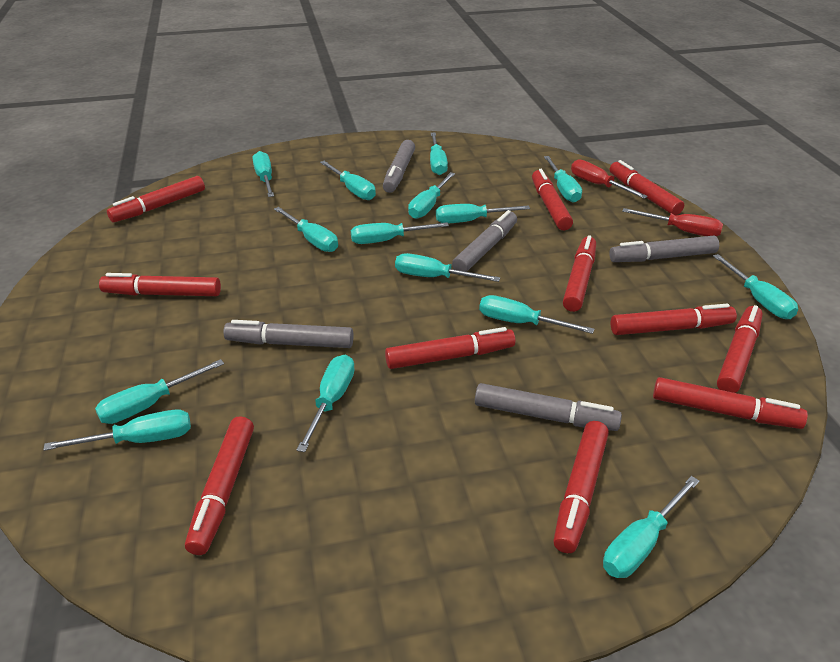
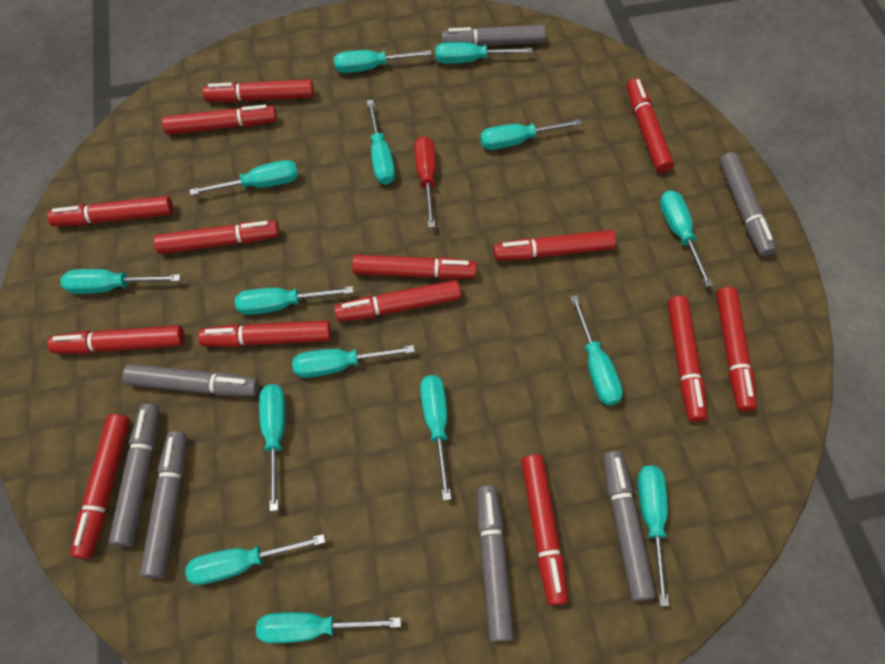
grey marker: [223,320,354,348] [383,140,415,193] [452,210,517,272] [475,383,622,431] [609,236,719,262] = 5 -> [108,404,159,547] [122,364,259,397] [140,431,187,578] [441,25,546,46] [477,485,514,642] [603,451,656,601] [719,152,777,257] = 7
red marker: [99,273,221,296] [107,176,205,222] [185,416,254,555] [385,327,515,369] [532,169,573,230] [553,421,609,553] [563,235,596,312] [610,160,684,215] [611,304,737,335] [653,377,808,429] [717,305,763,393] = 11 -> [47,196,173,226] [47,325,185,354] [70,414,130,559] [154,221,279,254] [162,105,277,135] [199,320,331,347] [203,79,314,103] [334,280,461,322] [352,255,477,279] [493,230,616,261] [521,454,568,606] [626,78,674,173] [667,296,707,422] [716,287,757,412] = 14
red screwdriver: [571,159,648,199] [622,208,723,236] = 2 -> [414,136,436,228] = 1

